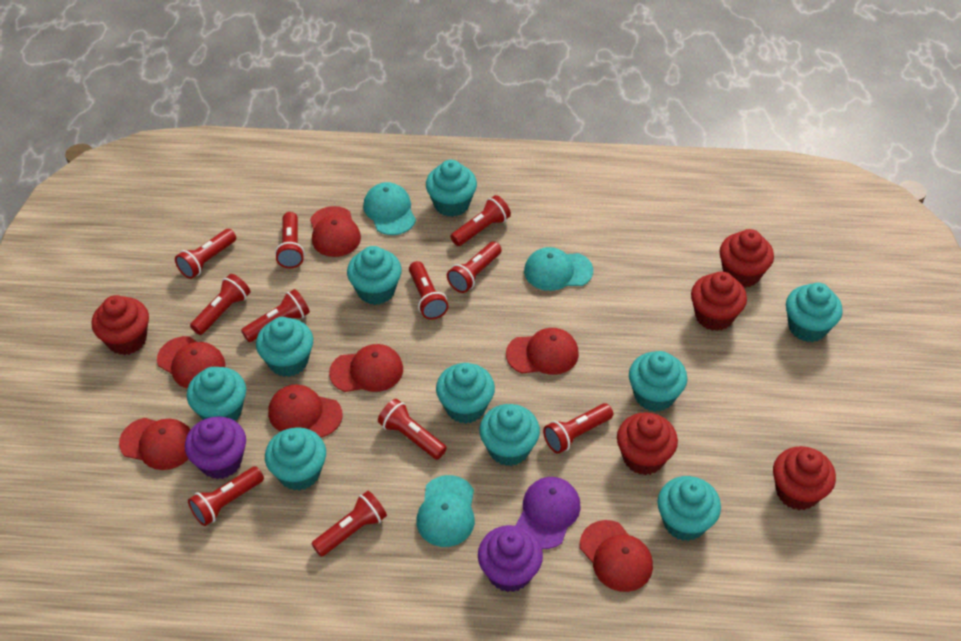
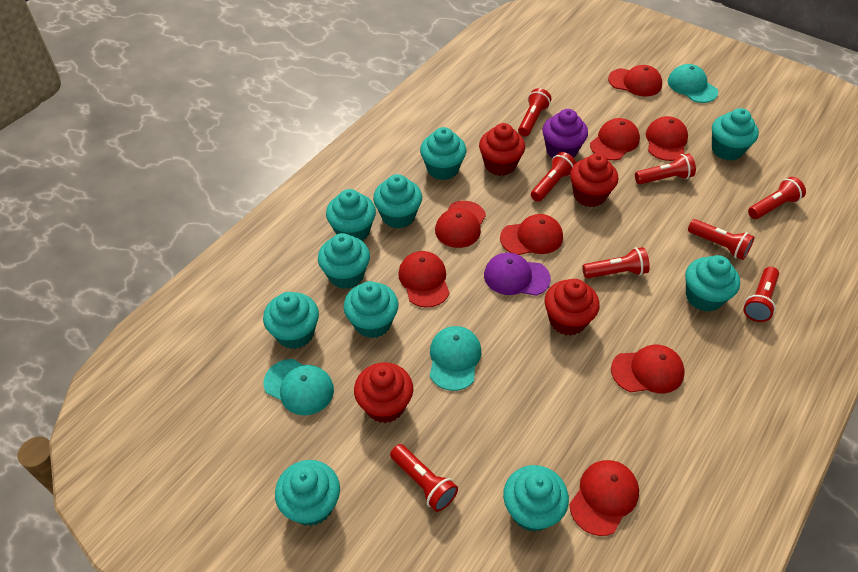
purple cupcake: [185,416,246,479] [478,525,543,592] = 2 -> [543,109,588,158] = 1
red cap: [119,418,191,470] [157,336,226,389] [268,384,343,437] [310,206,361,257] [329,344,403,392] [506,328,579,375] [580,520,653,592] = 7 -> [398,251,450,308] [435,201,486,248] [500,214,563,255] [569,460,639,536] [590,118,640,160] [608,65,662,97] [611,345,685,393] [646,116,688,161] = 8
red cupcake: [92,295,149,355] [617,412,678,475] [691,271,747,331] [720,229,774,288] [773,446,836,510] = 5 -> [354,362,413,423] [479,123,525,176] [544,279,600,336] [570,153,618,207] = 4
red flashlight: [175,229,236,279] [188,466,264,526] [190,274,250,335] [241,289,310,342] [275,212,305,268] [311,491,387,557] [378,399,447,460] [409,261,449,320] [447,242,502,293] [451,195,511,246] [543,403,613,454] = 11 -> [390,444,458,512] [518,88,551,137] [531,152,576,202] [582,247,650,279] [635,154,696,184] [688,219,755,260] [743,267,779,322] [748,177,806,219] = 8

